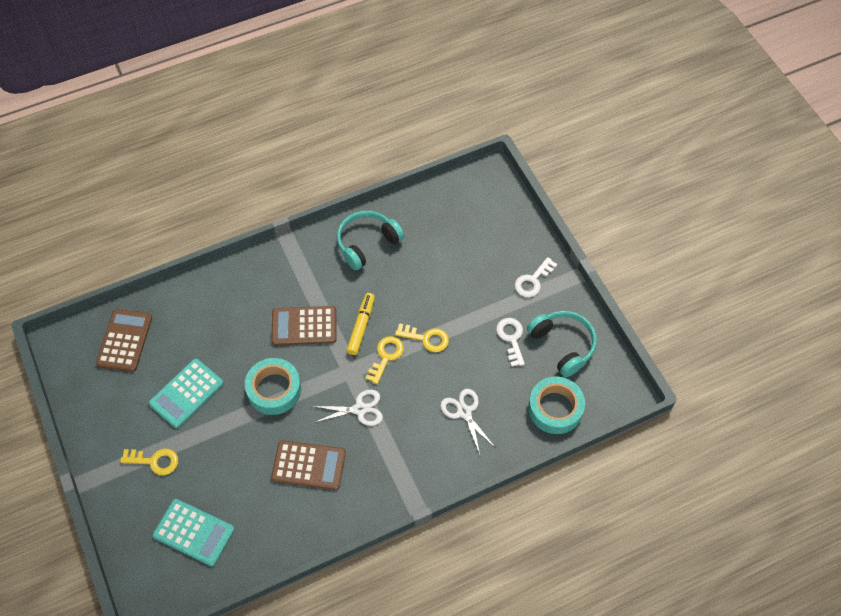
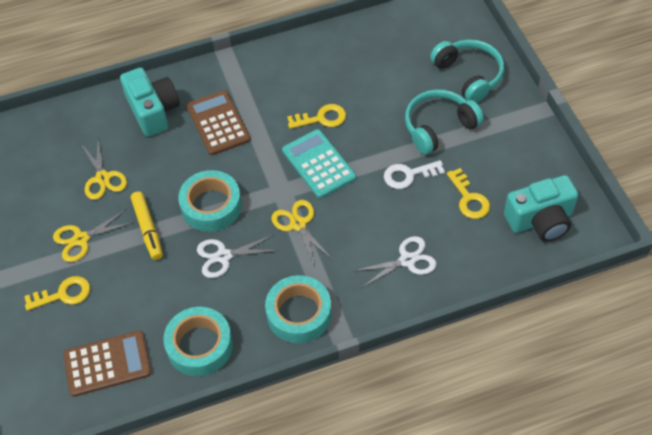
brown calculator: [96,309,152,372] [271,306,337,345] [271,440,346,490] = 3 -> [63,330,152,397] [186,90,251,155] = 2
turquoise calculator: [149,358,224,428] [153,499,235,566] = 2 -> [282,129,356,198] = 1
turquoise camera: none = 0 -> [120,67,180,137] [504,175,578,242] = 2
turquoise tape: [245,358,301,415] [528,377,585,434] = 2 -> [163,307,233,376] [178,170,242,232] [265,275,332,343] = 3
white key: [496,318,525,367] [515,257,557,297] = 2 -> [384,160,445,189] = 1
yellow scissors: none = 0 -> [53,209,134,262] [80,139,127,200] [271,200,333,267] = 3

